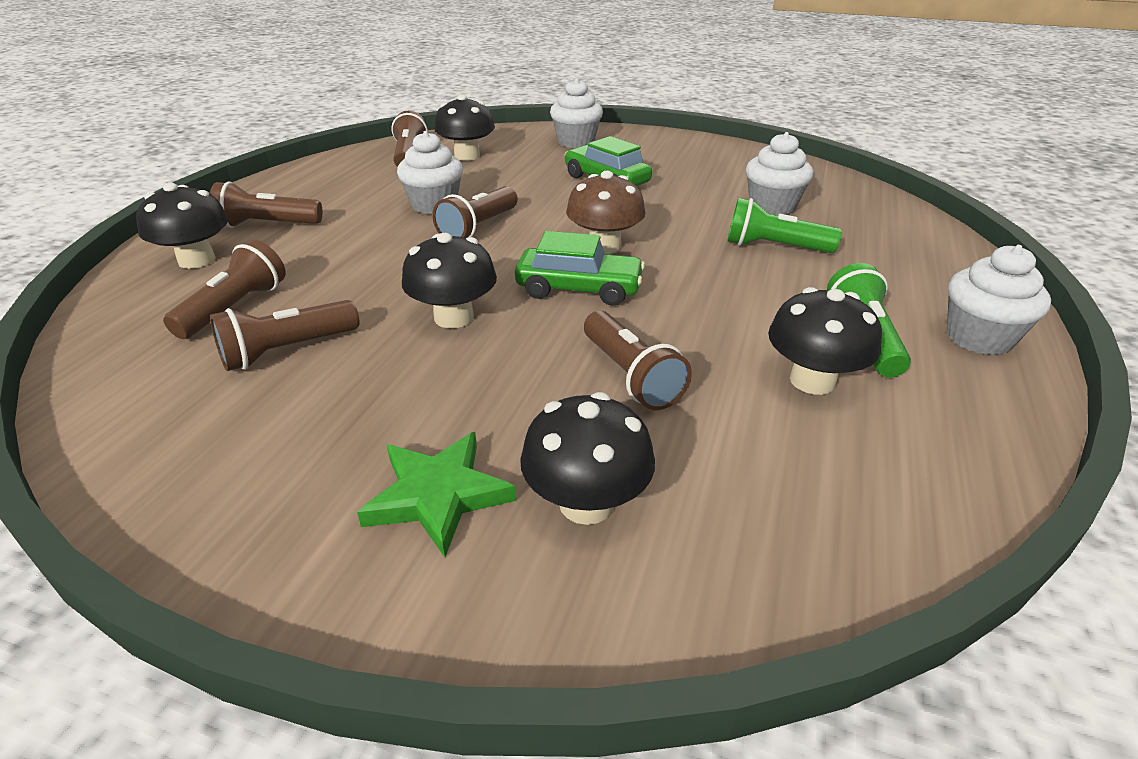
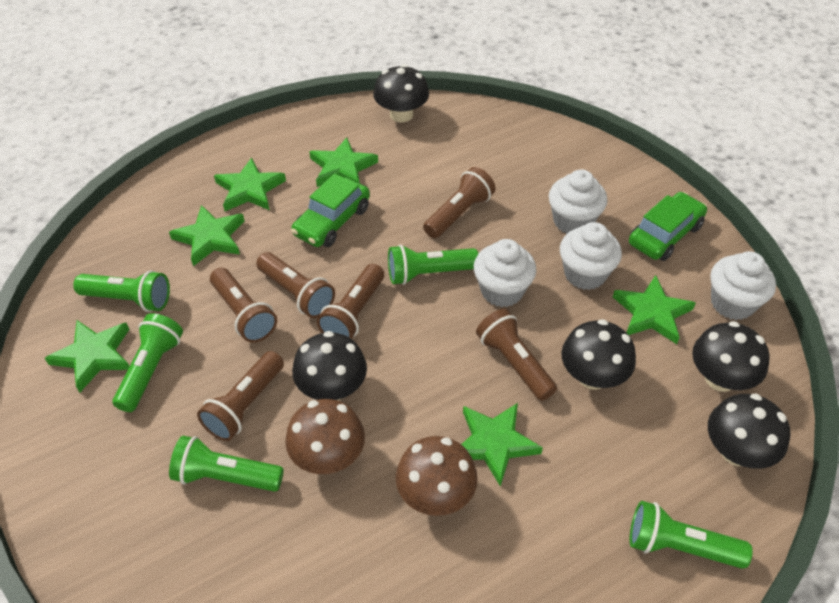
brown mushroom: [566,171,645,254] = 1 -> [285,399,365,474] [396,436,478,516] = 2
green flashlight: [727,198,842,253] [827,263,911,378] = 2 -> [73,270,170,312] [113,313,183,412] [169,436,284,492] [388,245,478,285] [630,501,753,569] = 5
green star: [357,432,516,557] = 1 -> [45,320,130,393] [169,205,244,266] [214,157,286,211] [309,137,378,187] [461,403,543,487] [613,275,696,344] = 6

